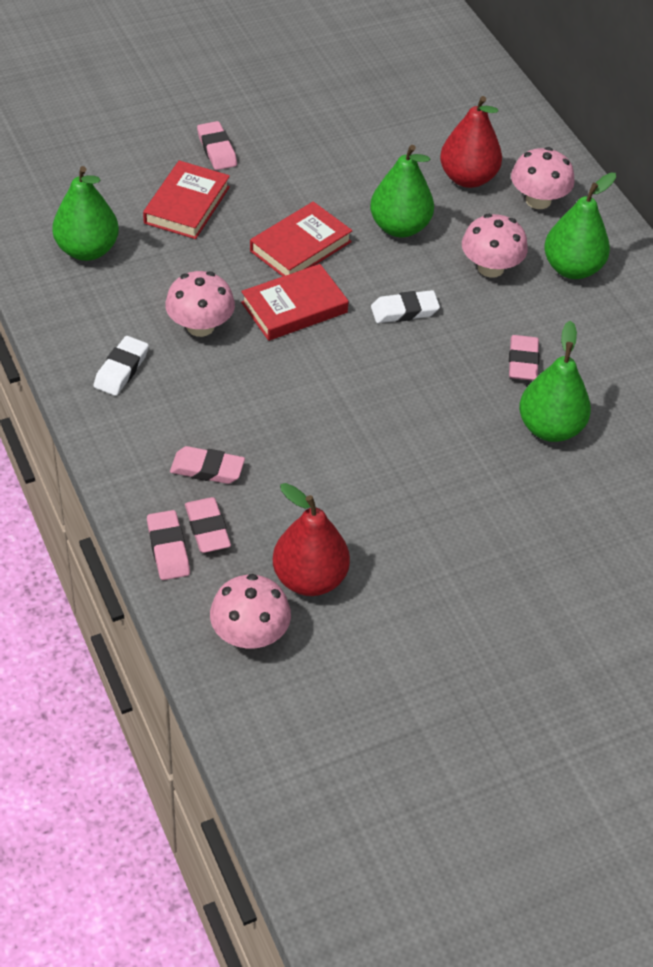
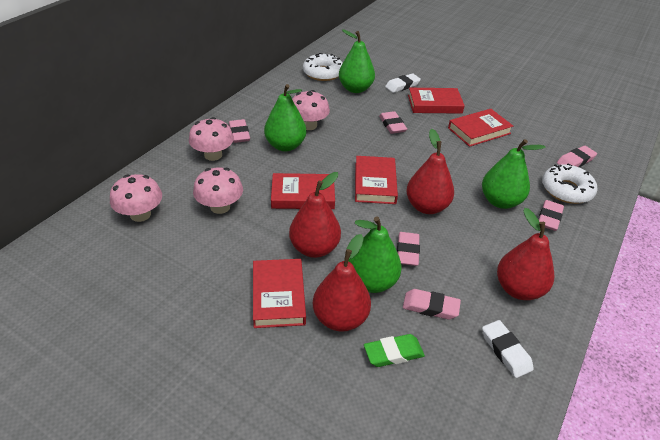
green eraser: none = 0 -> [364,334,425,367] = 1
pink eraser: [147,510,190,580] [170,446,245,484] [185,497,231,553] [197,121,237,170] [509,335,539,381] = 5 -> [229,119,250,143] [379,111,407,134] [397,232,420,266] [403,289,461,319] [539,200,564,231] [557,146,597,167] = 6
red book: [143,160,230,239] [241,264,349,341] [250,202,353,276] = 3 -> [253,259,306,328] [271,173,335,209] [355,156,398,204] [408,88,465,114] [448,109,513,147] = 5
red pear: [273,483,350,596] [440,96,502,188] = 2 -> [289,172,341,258] [313,234,371,332] [406,129,454,214] [497,208,554,300] = 4
white donut: none = 0 -> [303,53,343,81] [542,163,597,204] = 2

